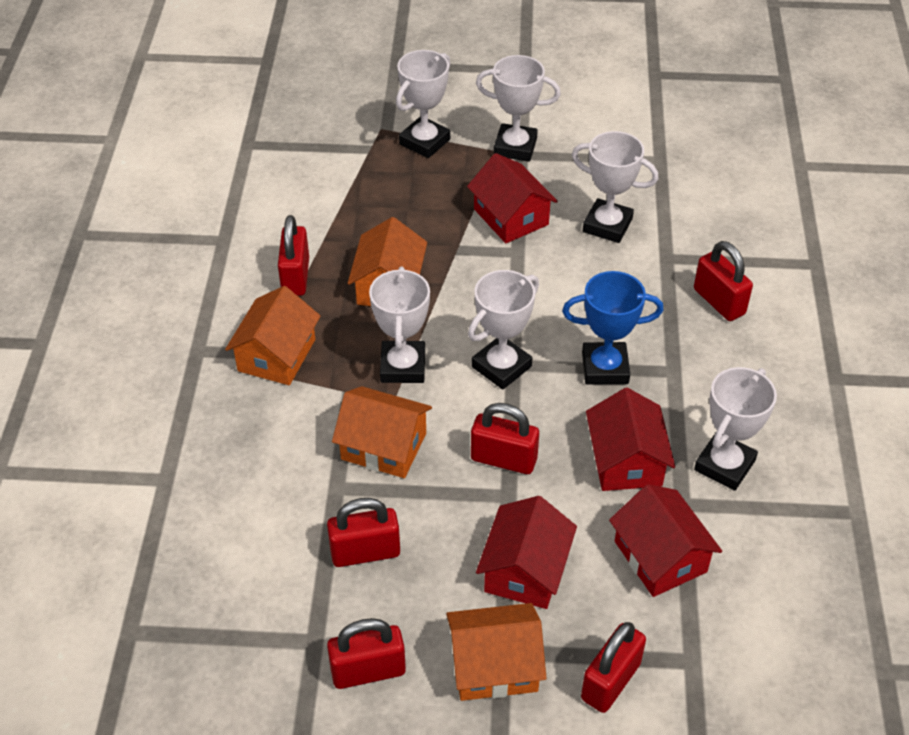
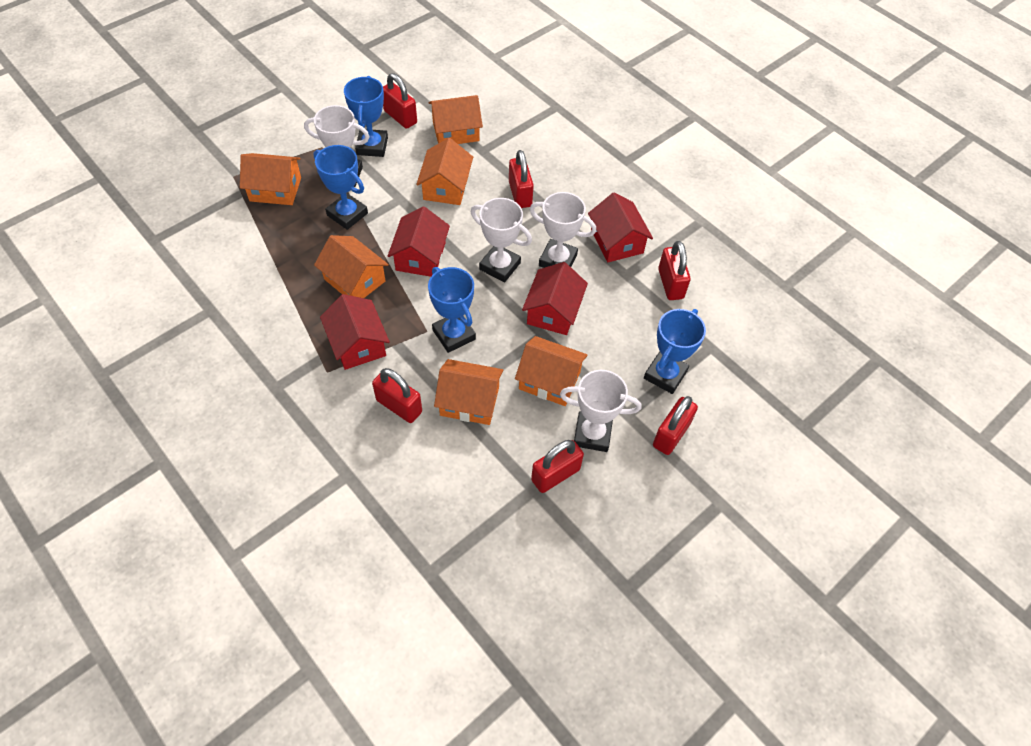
blue trophy: [562,271,664,385] = 1 -> [313,145,368,230] [344,76,388,157] [428,267,476,353] [644,309,706,394] = 4
orange house: [225,286,321,385] [332,386,432,478] [348,217,427,306] [446,603,547,701] = 4 -> [240,153,301,205] [314,235,389,298] [416,138,473,205] [429,95,483,144] [434,359,503,425] [515,336,588,406] = 6
white trophy: [369,266,430,383] [396,50,450,158] [468,270,539,390] [476,55,561,162] [572,131,659,243] [694,367,777,491] = 6 -> [304,105,370,187] [471,198,532,283] [529,192,596,268] [560,370,642,452] = 4

